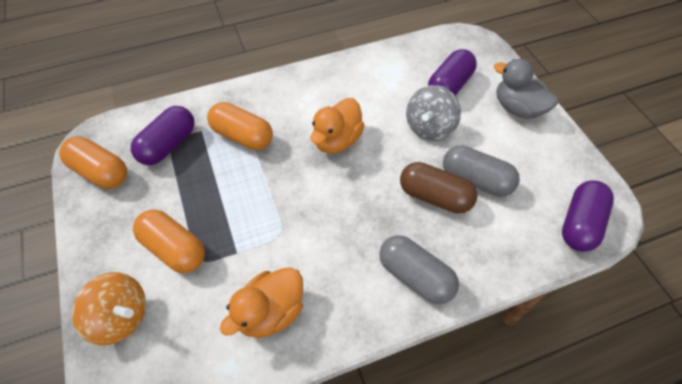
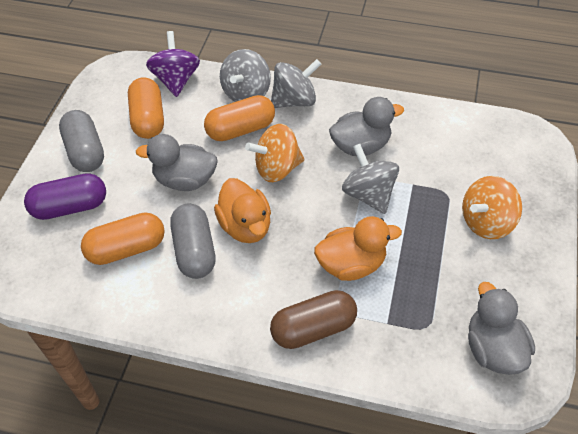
grey duck: [494,59,558,119] = 1 -> [136,134,218,191] [329,97,404,156] [468,282,535,375] = 3
grey spinning top: [406,85,461,141] = 1 -> [220,49,271,102] [271,59,321,108] [342,144,399,214] = 3
orange spinning top: [72,272,146,345] = 1 -> [245,124,304,182] [462,176,522,239] = 2
purple capsule: [131,106,195,165] [428,49,477,96] [562,180,614,252] = 3 -> [24,173,106,220] = 1
purple spinning top: none = 0 -> [146,31,200,97] = 1

